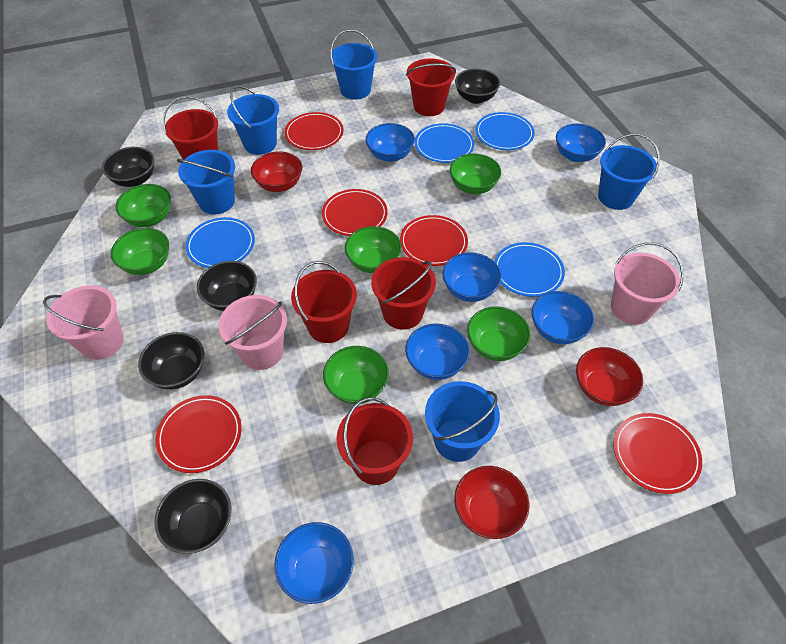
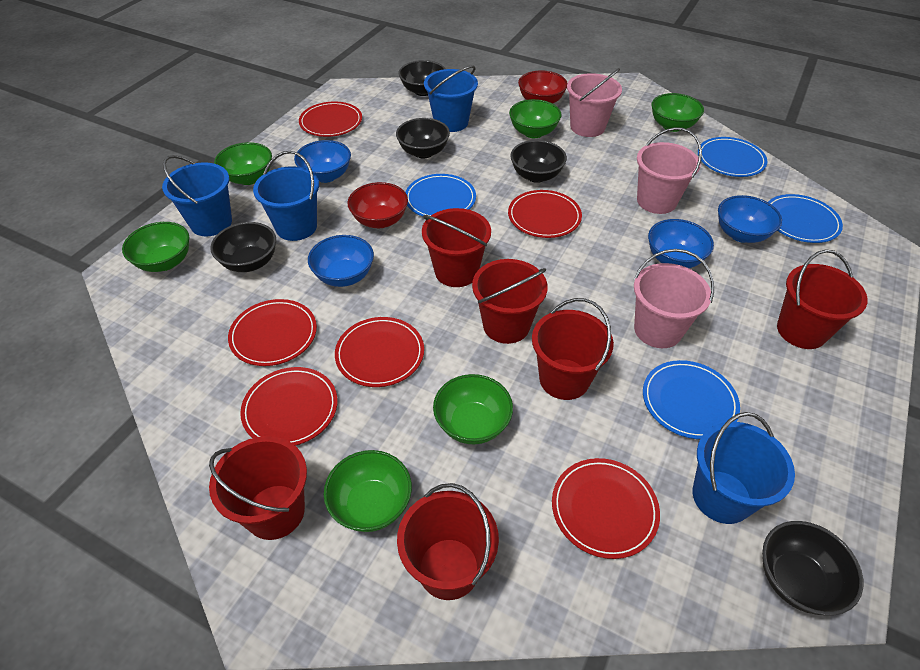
blue bowl: [274,522,354,604] [366,123,415,162] [405,323,470,380] [442,252,501,302] [532,291,594,344] [556,124,606,162] = 6 -> [294,140,351,183] [308,235,374,287] [648,219,714,268] [718,195,782,243] = 4
blue bucket: [177,150,235,215] [227,86,279,155] [330,29,378,100] [425,381,500,462] [598,133,660,210] = 5 -> [162,155,232,236] [253,151,319,241] [424,65,478,132] [692,412,795,524] = 4
red bowl: [251,151,302,192] [454,466,529,539] [576,347,643,406] = 3 -> [347,182,408,228] [518,71,567,104] = 2
red bucket: [163,96,218,160] [291,261,357,343] [336,397,413,485] [371,257,436,330] [406,58,456,116] = 5 -> [209,436,307,540] [397,483,499,600] [422,208,491,287] [472,259,548,344] [532,298,614,400] [777,250,868,349] = 6
red plate: [156,395,242,473] [284,112,343,150] [322,189,388,236] [400,215,468,266] [613,413,702,494] = 5 -> [228,299,317,366] [240,367,338,446] [299,102,362,137] [335,317,424,387] [508,190,582,238] [552,458,660,559] = 6

